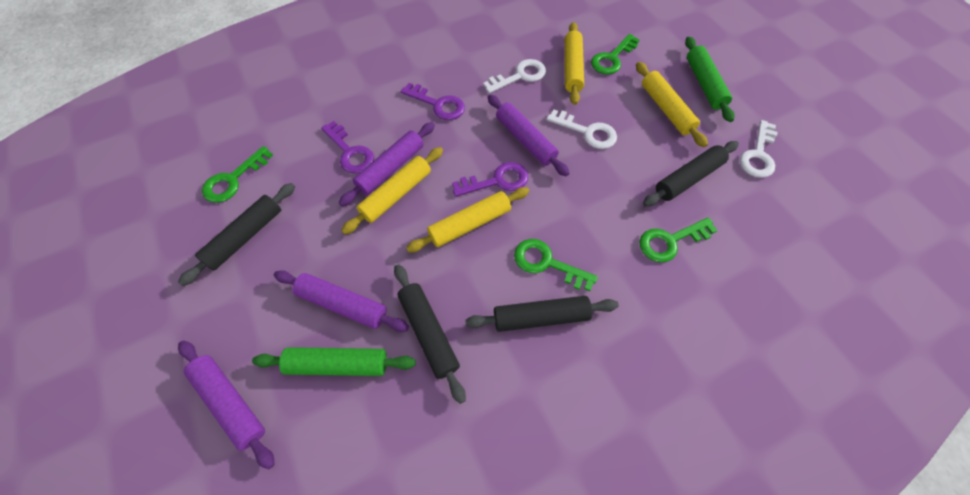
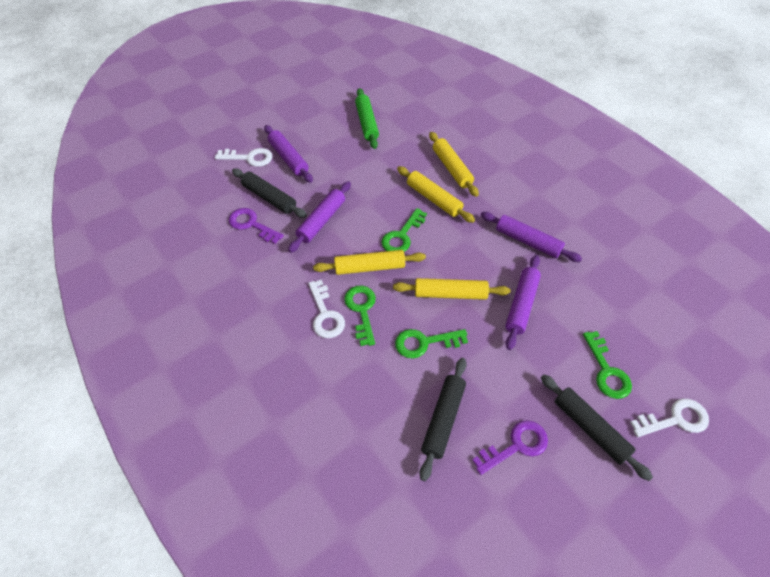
black rolling pin: [178,183,295,286] [394,265,466,404] [465,296,619,332] [643,141,739,207] = 4 -> [232,168,307,218] [420,358,467,481] [541,374,653,481] = 3
green rolling pin: [252,347,416,376] [685,36,735,122] = 2 -> [355,88,379,149] = 1
purple key: [321,121,374,174] [401,83,465,120] [452,162,528,197] = 3 -> [228,208,284,244] [472,420,548,475] = 2

